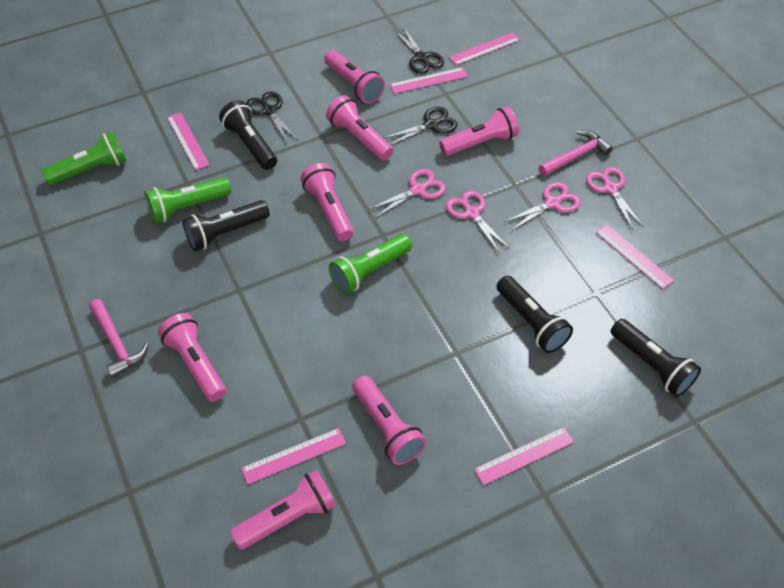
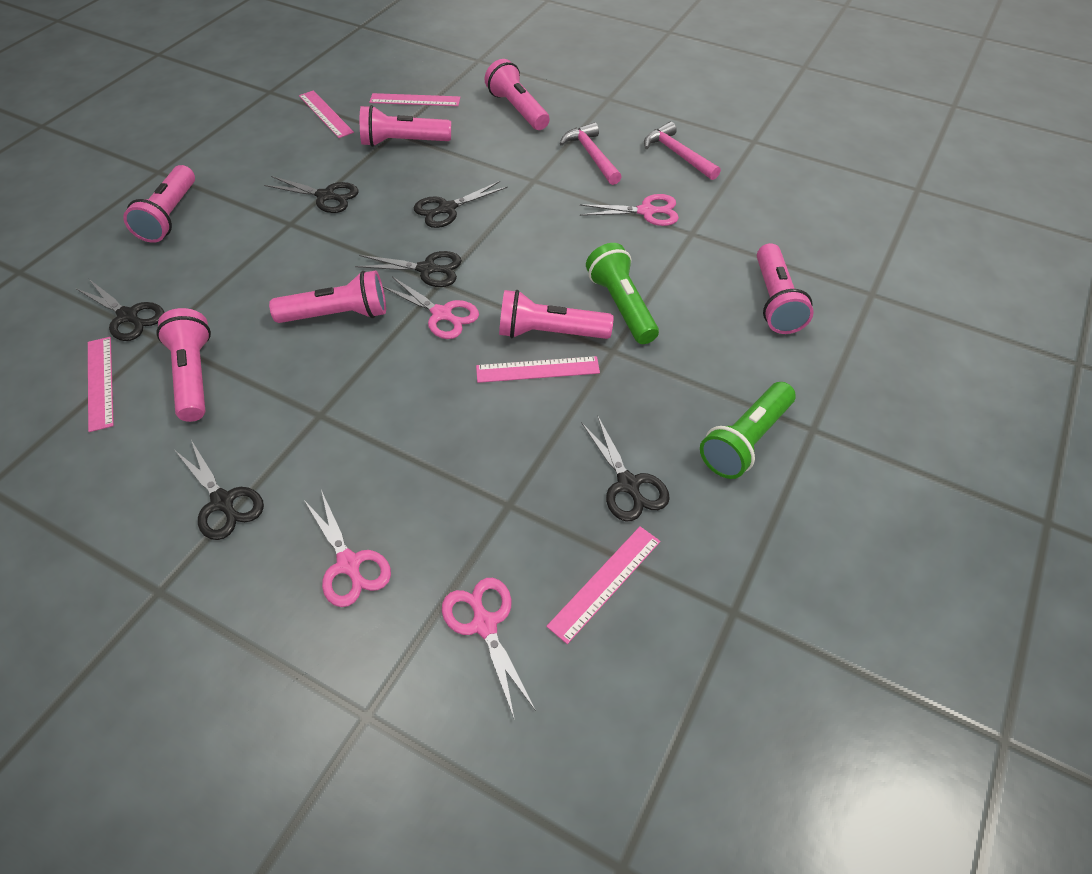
black flashlight: [182,200,270,251] [219,100,277,170] [496,276,573,353] [611,319,701,397] = 4 -> none = 0
black scissors: [246,91,298,144] [384,107,458,145] [394,26,444,74] = 3 -> [75,278,165,341] [175,440,264,540] [264,176,359,213] [355,251,462,287] [414,181,508,228] [581,417,670,521] = 6
green flashlight: [41,131,127,185] [144,177,231,223] [329,234,412,294] = 3 -> [586,243,659,344] [700,382,795,479] = 2
pink ruler: [167,112,210,170] [241,428,346,485] [390,67,468,94] [449,32,520,65] [474,427,574,485] [596,224,674,289] = 6 -> [88,337,114,432] [299,90,354,138] [369,93,460,106] [476,356,600,383] [546,526,660,644] = 5

